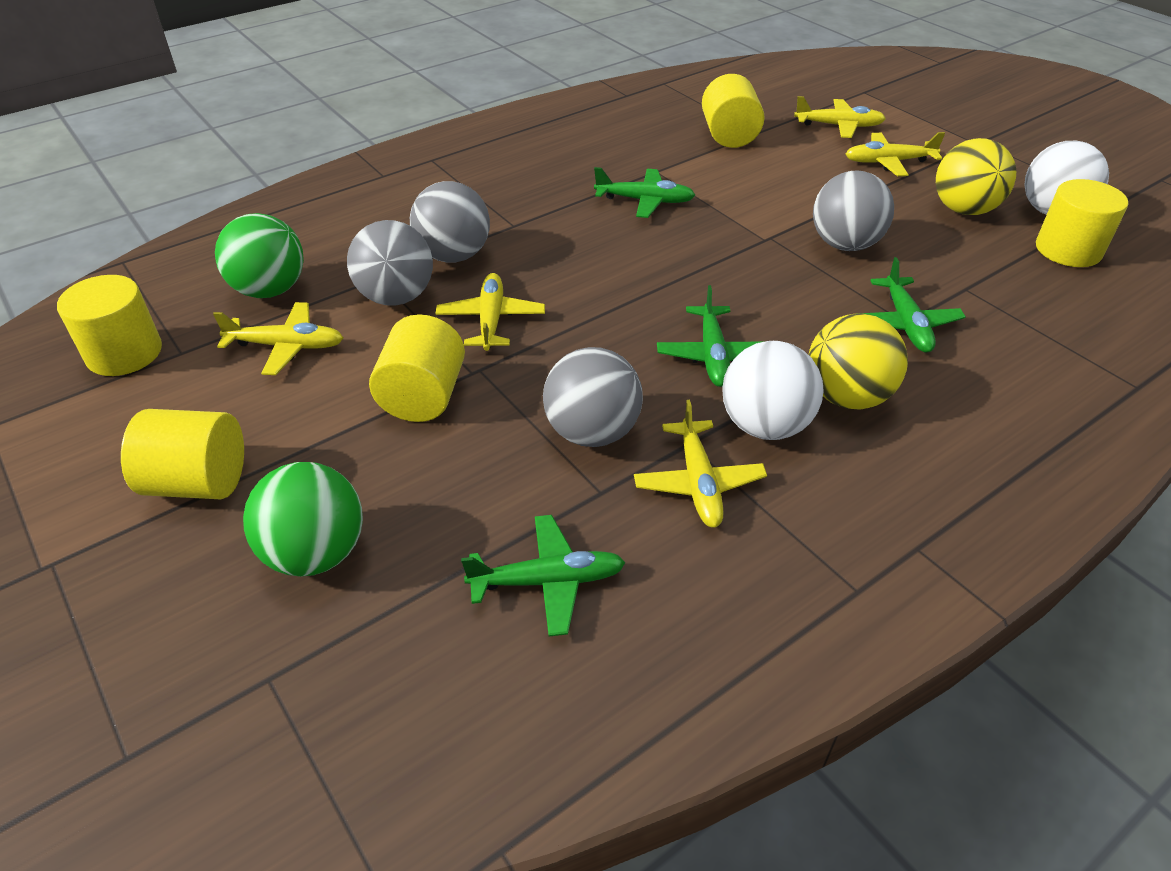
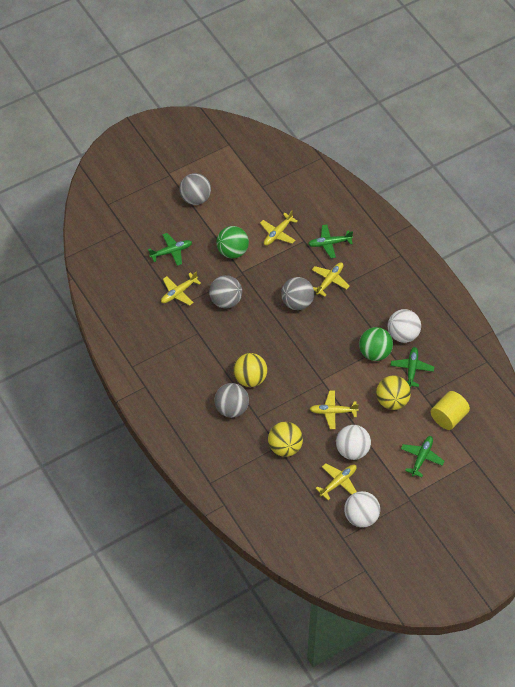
white ball: [722,341,824,440] [1025,141,1109,215] = 2 -> [336,425,371,460] [344,491,380,528] [388,309,421,343] = 3
yellow ball: [809,313,908,410] [936,138,1016,215] = 2 -> [233,353,267,387] [268,422,303,457] [376,375,411,410] = 3
yellow cylinder: [57,275,162,376] [121,409,244,499] [369,314,465,422] [702,74,765,148] [1036,179,1128,267] = 5 -> [431,391,470,430] = 1

